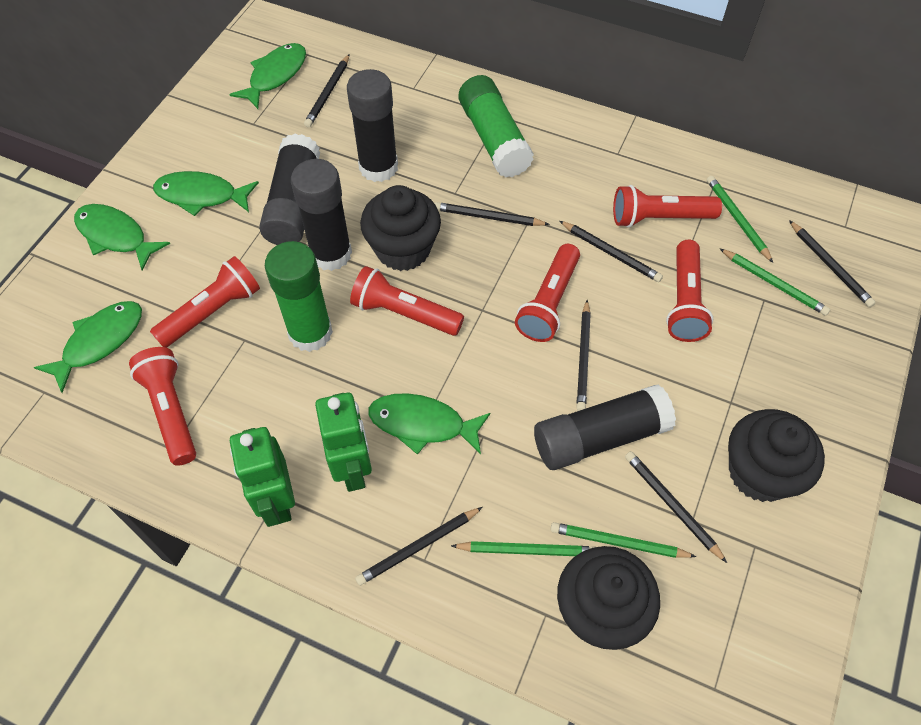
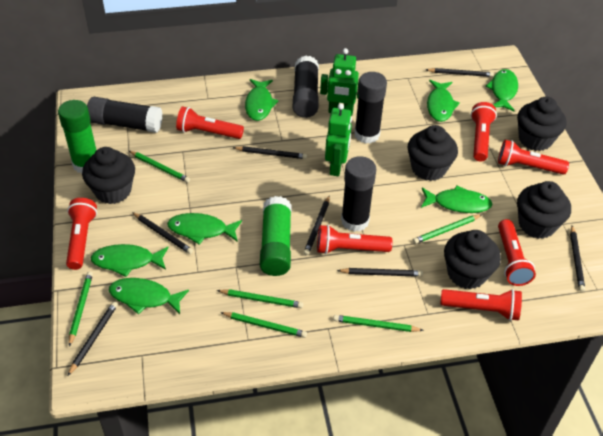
black cupcake: [360,185,441,271] [557,546,660,650] [728,409,825,502] = 3 -> [82,147,135,204] [408,125,458,181] [444,230,501,289] [517,97,566,151] [517,181,571,239] = 5
green fish: [34,301,142,393] [74,204,170,271] [153,171,259,216] [229,43,306,109] [368,393,490,455] = 5 -> [91,244,169,277] [109,278,189,315] [167,213,242,244] [245,79,279,121] [421,185,492,213] [427,80,460,122] [485,69,518,111] = 7
green pencil: [451,541,594,556] [550,522,697,558] [707,176,773,263] [720,249,830,316] = 4 -> [69,271,93,347] [129,151,190,183] [217,289,303,308] [220,312,307,338] [333,315,424,332] [413,215,481,244] = 6
red flashlight: [129,347,196,466] [150,256,260,348] [350,266,464,336] [515,244,580,342] [613,185,722,228] [666,240,713,342] = 6 -> [66,198,97,270] [176,106,244,139] [317,225,392,254] [440,289,522,321] [471,102,497,162] [498,140,569,175] [498,219,536,286] = 7

